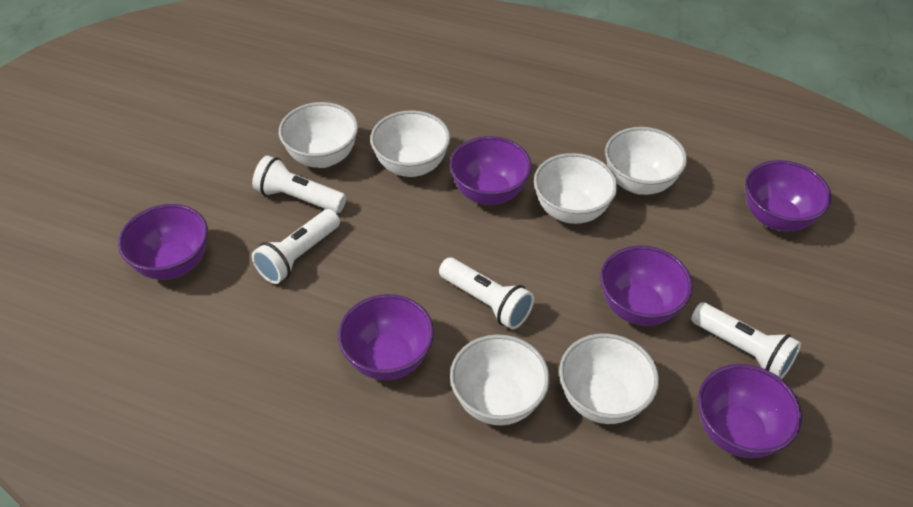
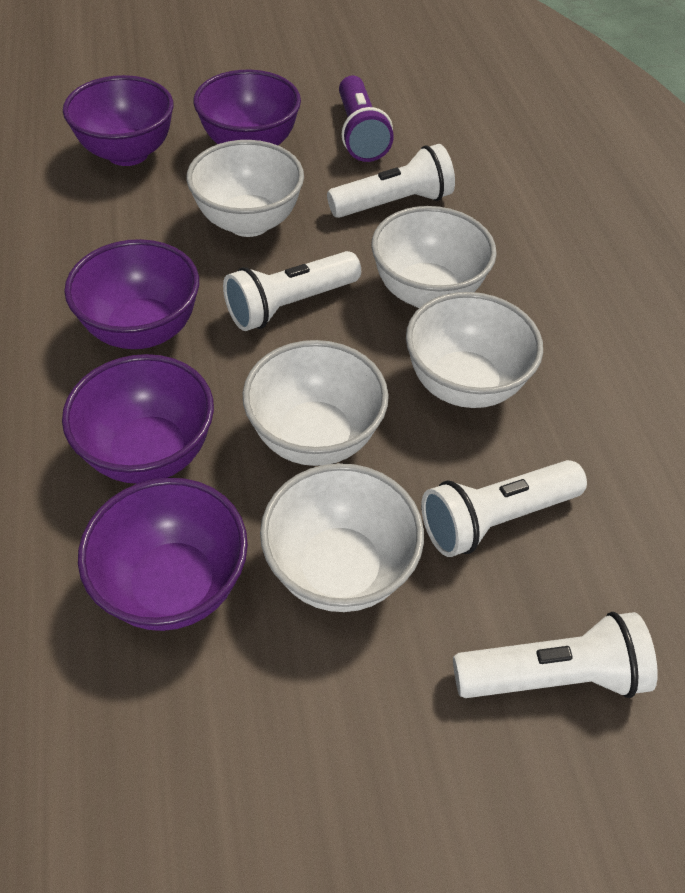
purple bowl: [118,204,208,280] [338,294,434,380] [450,136,532,205] [600,245,693,326] [698,364,802,458] [745,160,832,231] = 6 -> [62,354,214,484] [63,75,174,166] [64,239,199,349] [78,478,248,631] [194,70,301,145] = 5
purple flashlight: none = 0 -> [339,76,394,162] = 1
white bowl: [279,102,358,168] [370,110,450,177] [450,334,549,425] [534,153,618,224] [559,333,659,424] [605,127,687,195] = 6 -> [186,140,304,237] [243,340,389,466] [260,463,424,612] [371,206,497,308] [406,292,543,408] = 5

